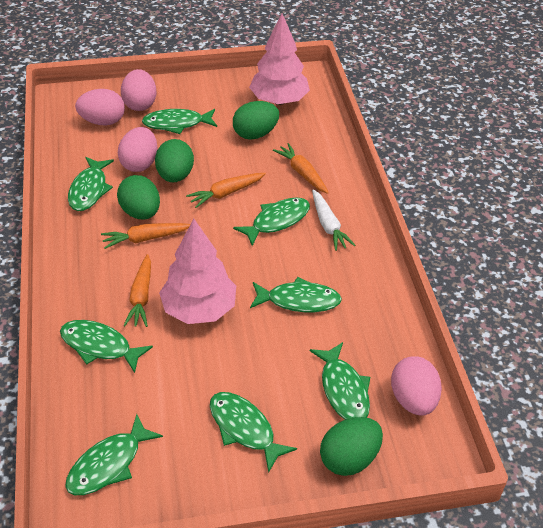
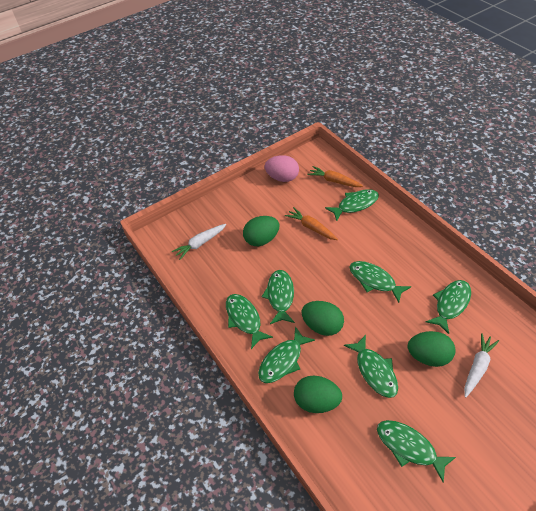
orange carrot: [101,223,190,249] [123,254,151,327] [186,173,266,208] [273,143,329,194] = 4 -> [285,207,338,240] [307,166,363,187] = 2
pink egg: [75,89,125,125] [118,127,157,172] [121,69,156,111] [391,356,442,416] = 4 -> [265,155,299,182] = 1
pink tree: [159,219,236,324] [249,14,310,105] = 2 -> none = 0
white carrot: [312,190,355,251] = 1 -> [172,224,226,260] [464,333,499,398] = 2

